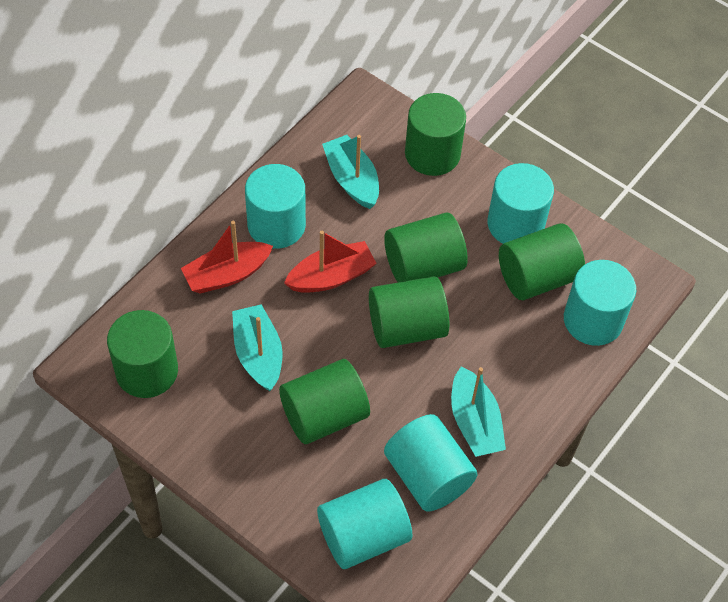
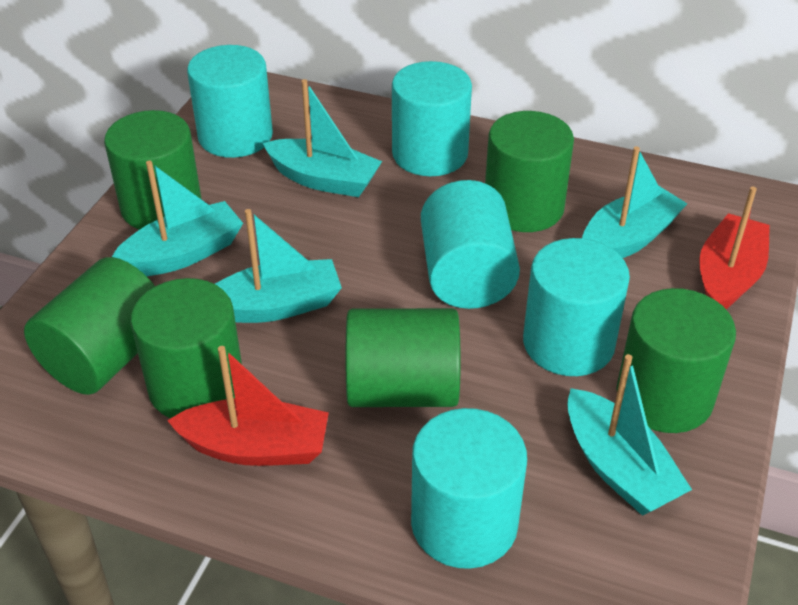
turquoise boat: [232,304,283,391] [322,135,379,209] [451,366,506,457] = 3 -> [112,161,243,276] [215,209,342,323] [263,79,382,197] [567,354,692,516] [582,146,687,258] = 5

